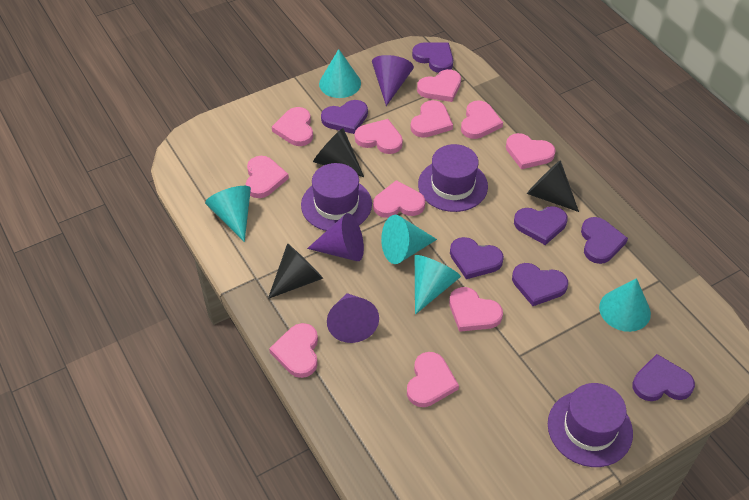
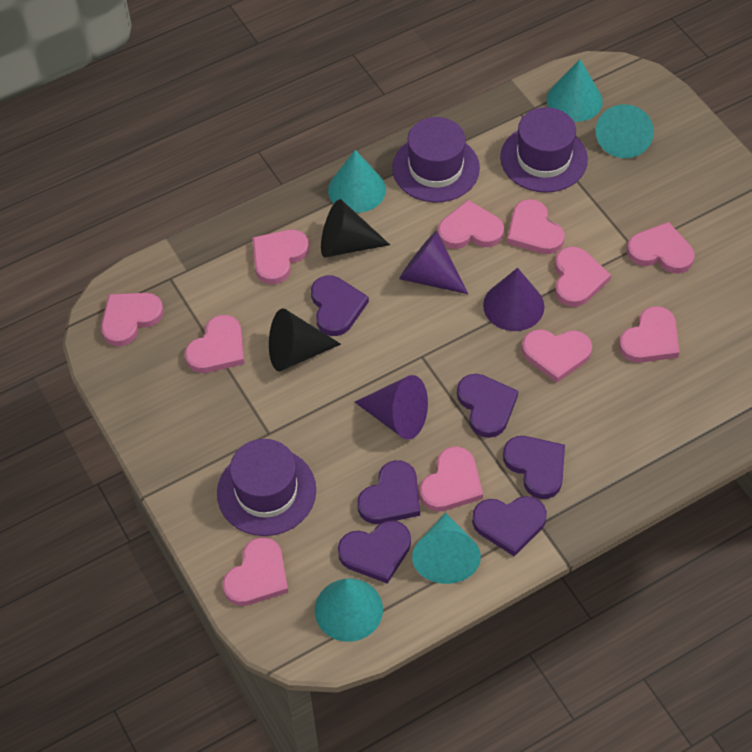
black cone: [268,243,323,299] [313,128,364,177] [527,160,579,212] = 3 -> [269,308,341,371] [321,199,390,257] = 2
purple heart: [321,100,368,134] [412,42,453,73] [450,237,504,279] [512,263,568,306] [514,206,568,245] [581,217,628,264] [633,354,695,401] = 7 -> [311,275,369,336] [338,520,411,584] [357,460,420,524] [457,374,518,438] [472,496,547,556] [503,436,565,499] = 6

